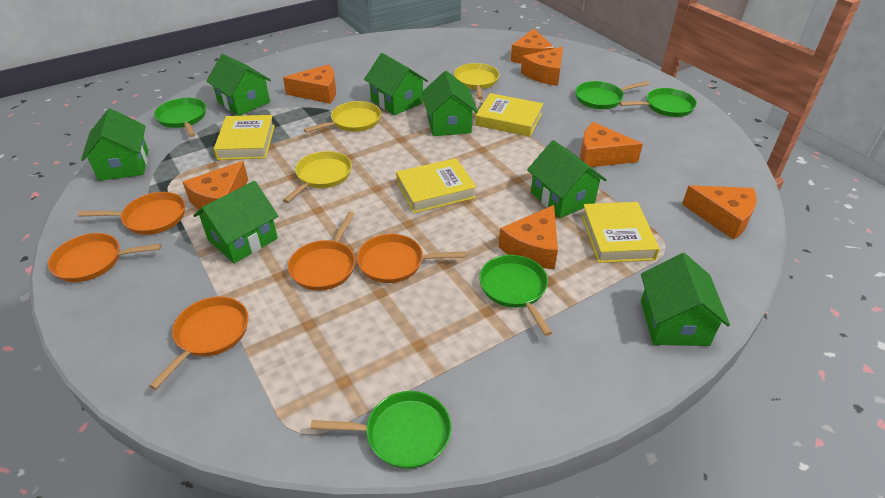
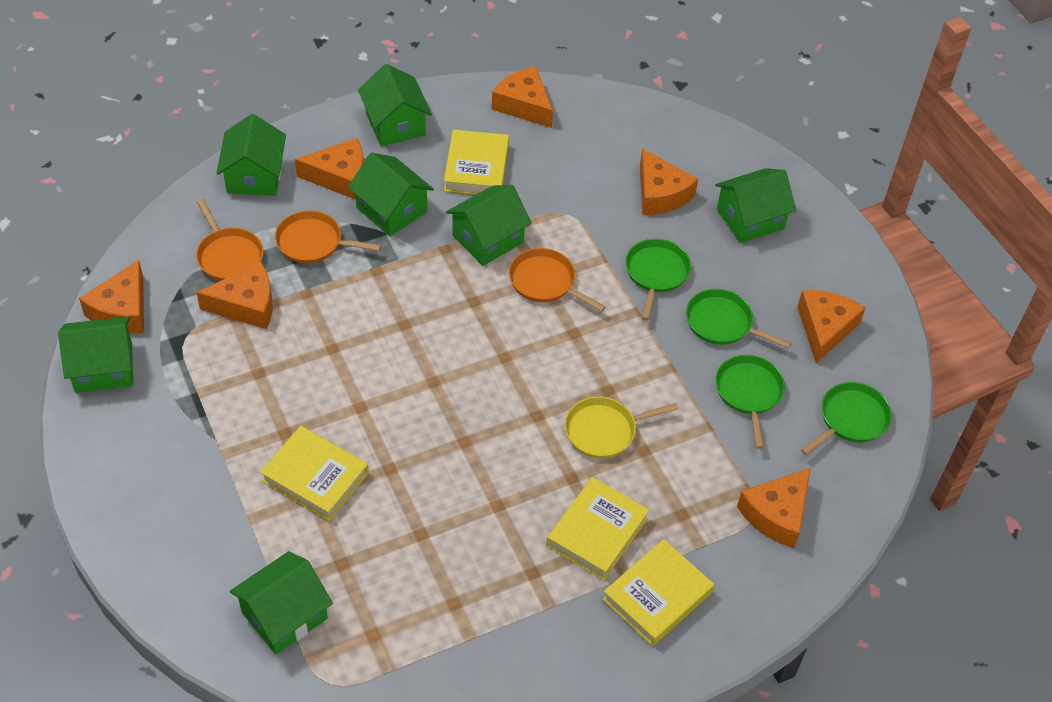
green pan: [154,98,206,137] [311,391,452,469] [479,255,552,336] [575,81,650,109] [619,88,697,117] = 5 -> [625,239,691,321] [686,289,792,349] [715,355,785,449] [801,382,892,455] = 4
orange pan: [48,233,162,282] [78,192,185,235] [149,296,248,390] [288,212,355,291] [357,234,465,283] = 5 -> [196,198,263,281] [275,211,381,263] [509,248,606,312] = 3
yellow pan: [283,151,352,203] [304,101,381,133] [454,63,499,99] = 3 -> [564,397,678,458] = 1

